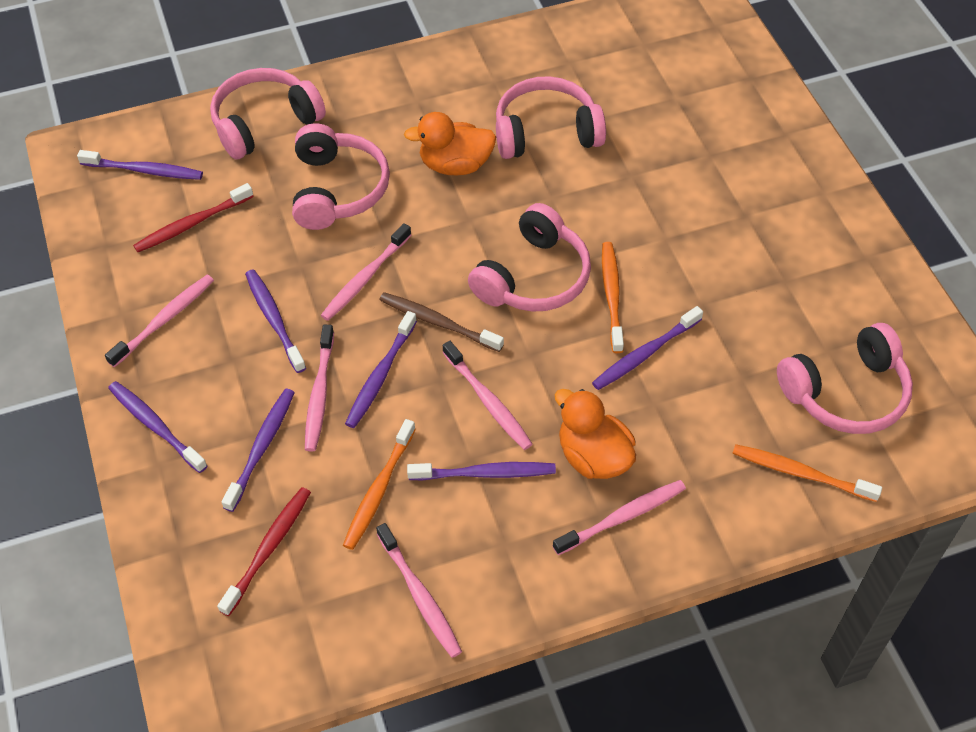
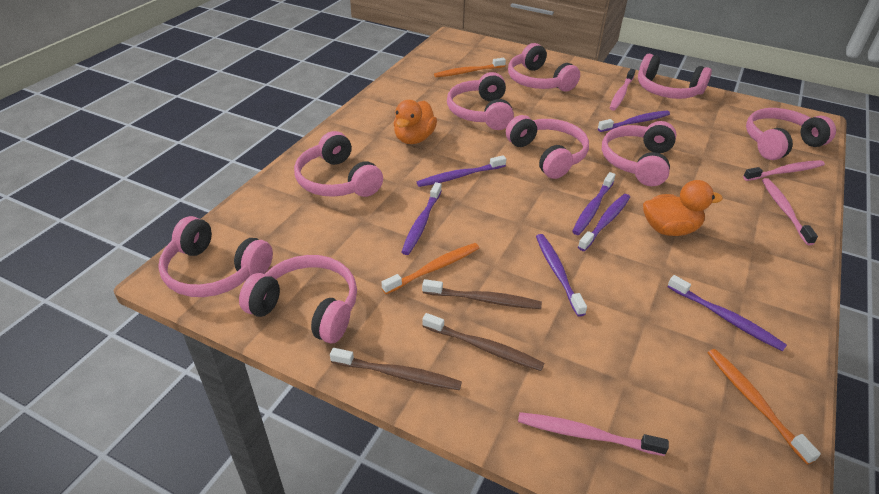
brown toothbrush: [380,292,504,352] = 1 -> [330,348,462,390] [422,279,542,309] [422,313,544,371] = 3
pink headphones: [210,68,326,159] [292,123,390,230] [468,203,591,312] [496,76,606,159] [777,323,913,434] = 5 -> [158,216,273,297] [239,255,357,343] [294,131,383,197] [447,72,514,130] [506,115,589,179] [508,43,580,92] [602,121,676,186] [638,54,712,99] [746,108,836,160] = 9
pink toothbrush: [105,275,214,367] [305,325,334,451] [321,223,411,321] [376,523,462,658] [442,341,532,450] [553,480,686,555] = 6 -> [518,412,669,456] [610,69,635,111] [743,160,825,181] [762,178,818,245] = 4
red toothbrush: [133,183,254,252] [217,487,311,616] = 2 -> none = 0

